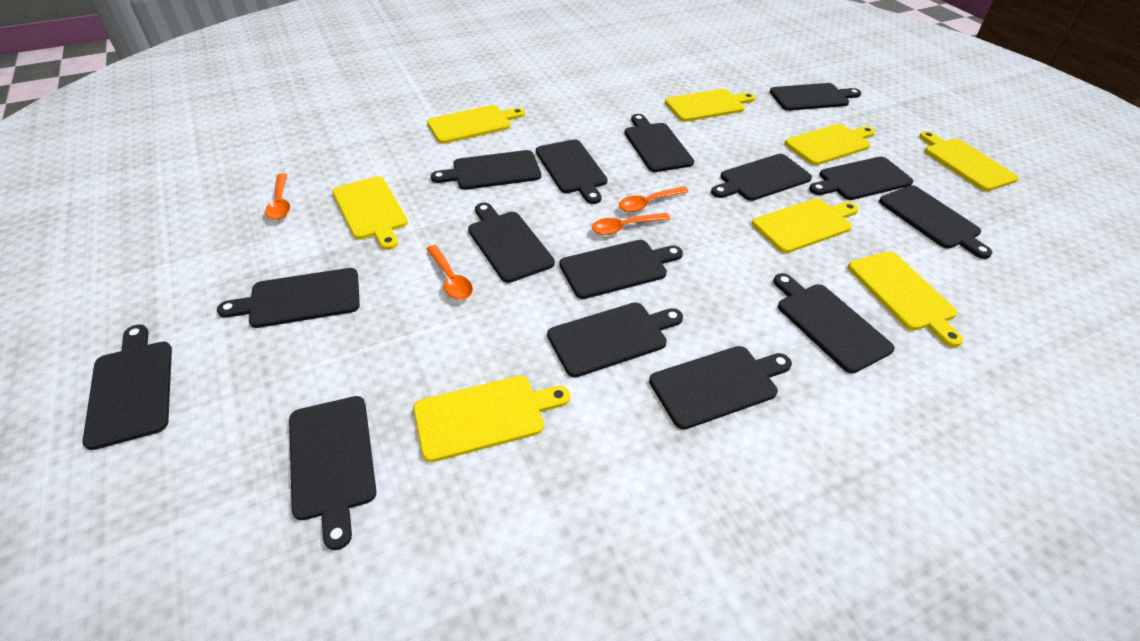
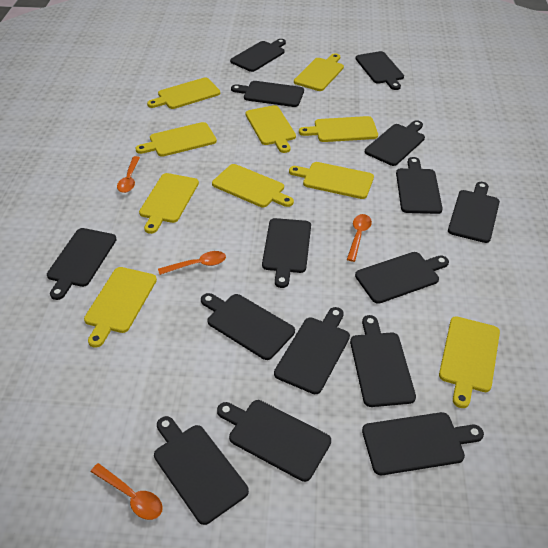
yellow cutting board: [332,176,408,250] [413,376,570,462] [427,105,525,144] [665,89,756,122] [752,198,859,253] [785,124,875,165] [848,251,963,347] [919,131,1019,191] = 8 -> [84,267,157,348] [135,122,217,157] [139,173,199,234] [147,78,220,109] [212,164,294,207] [245,105,296,153] [289,162,374,199] [294,53,344,91] [299,116,378,142] [439,316,500,408] = 10

